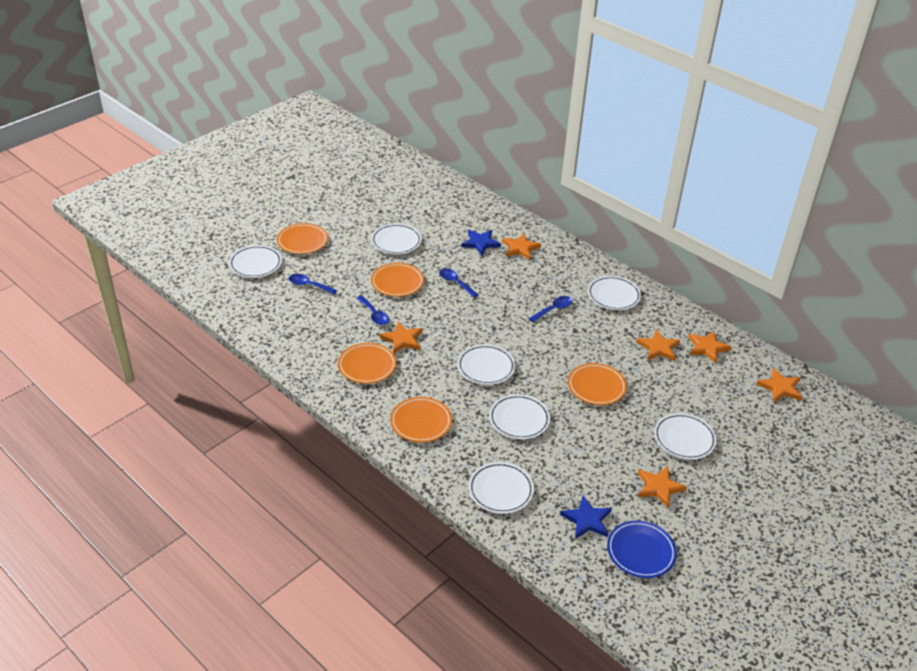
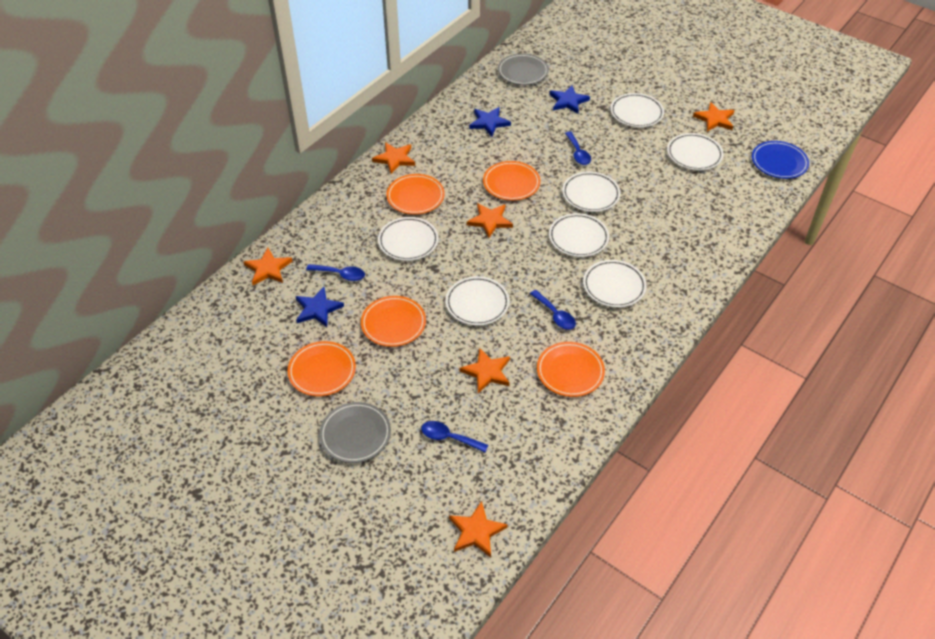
blue star: [462,230,501,255] [560,496,612,539] = 2 -> [295,287,344,327] [469,107,511,137] [549,85,590,114] = 3
grey plate: none = 0 -> [319,402,391,463] [498,53,549,85] = 2

